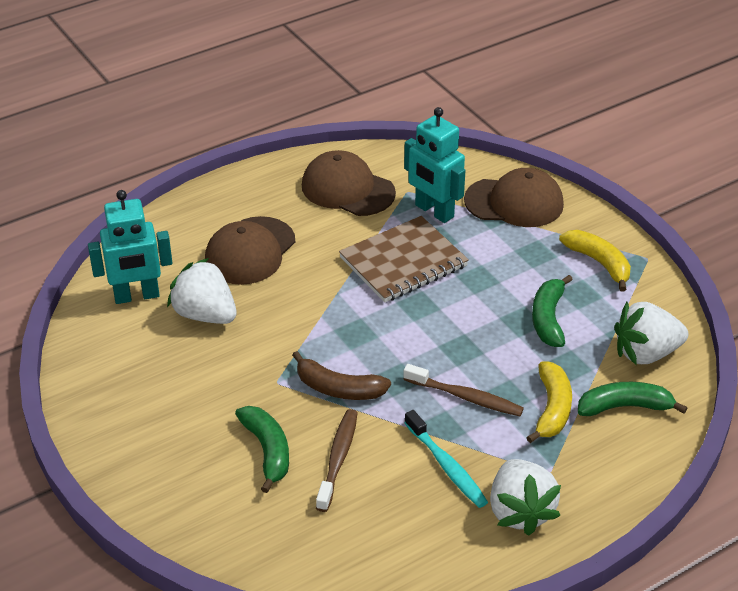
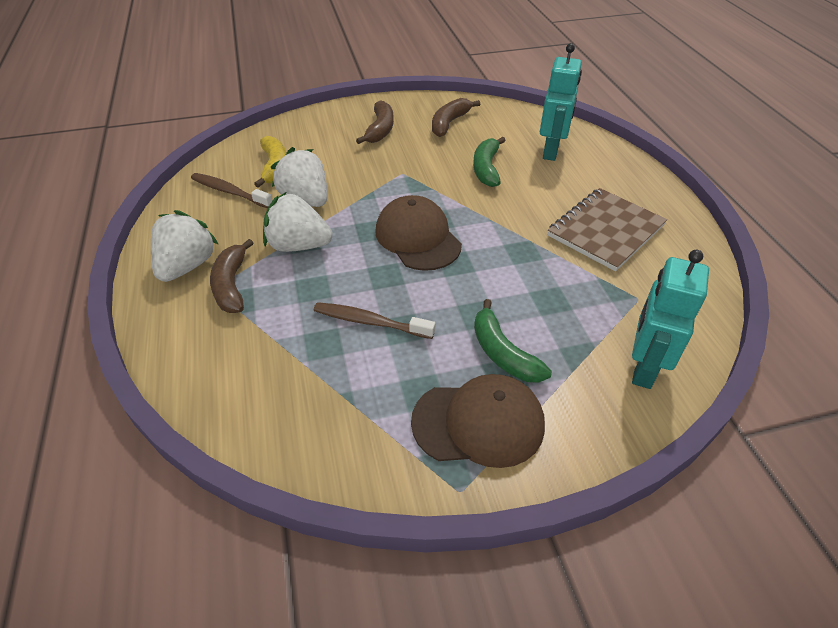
brown banana: [292,351,391,400] = 1 -> [210,239,253,313] [356,100,394,144] [432,98,480,137] = 3
brown cap: [205,216,295,285] [302,150,396,216] [464,168,564,227] = 3 -> [375,195,462,271] [411,374,545,468] = 2
green banana: [235,406,289,493] [532,275,573,347] [578,382,687,416] = 3 -> [473,137,506,187] [474,299,552,383] = 2
turquoise toothbrush: [405,410,488,508] = 1 -> none = 0
yellow banana: [526,361,572,443] [559,230,631,292] = 2 -> [254,136,286,188] = 1

